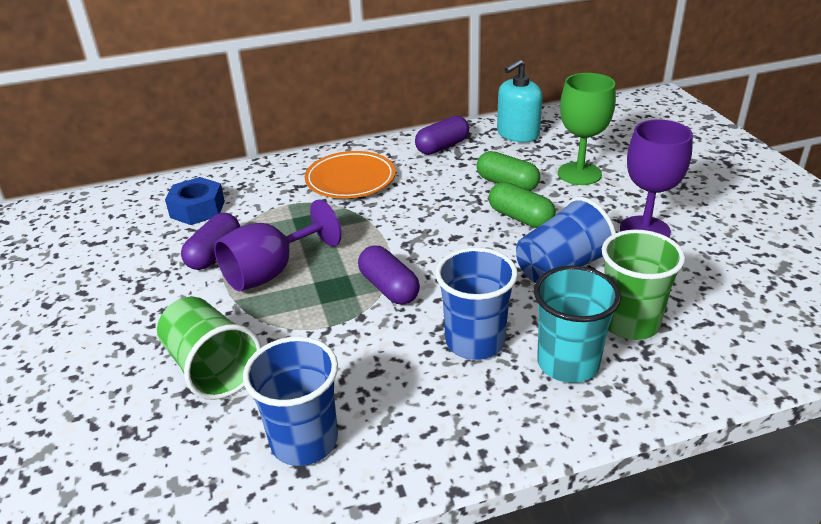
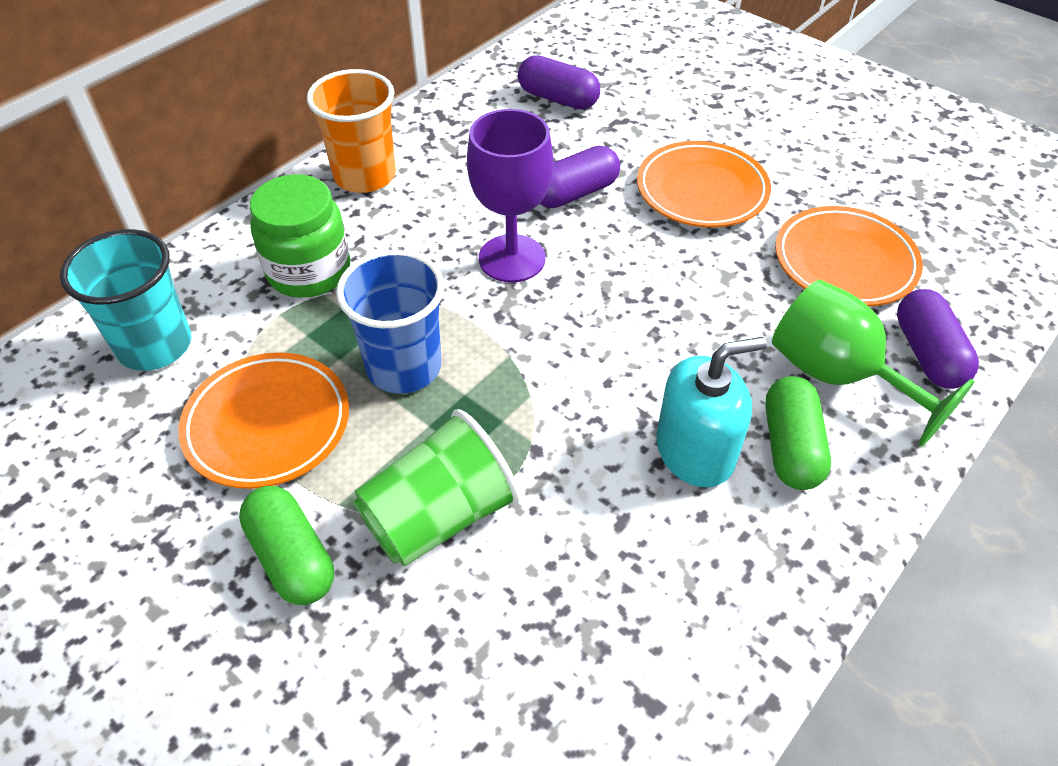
blue cup: [243,336,338,466] [435,247,518,360] [516,197,616,283] = 3 -> [336,250,444,394] = 1
blue nut: [165,177,225,225] = 1 -> none = 0
green cup: [157,297,261,400] [602,229,685,340] = 2 -> [353,409,520,567] = 1
green jar: none = 0 -> [250,174,351,298] = 1
orange cup: none = 0 -> [307,69,396,193] = 1
orange plate: [305,151,396,198] = 1 -> [178,352,349,489] [637,141,771,227] [775,206,923,306] = 3
purple goblet: [214,200,341,291] [620,119,693,237] = 2 -> [467,109,553,282] = 1

